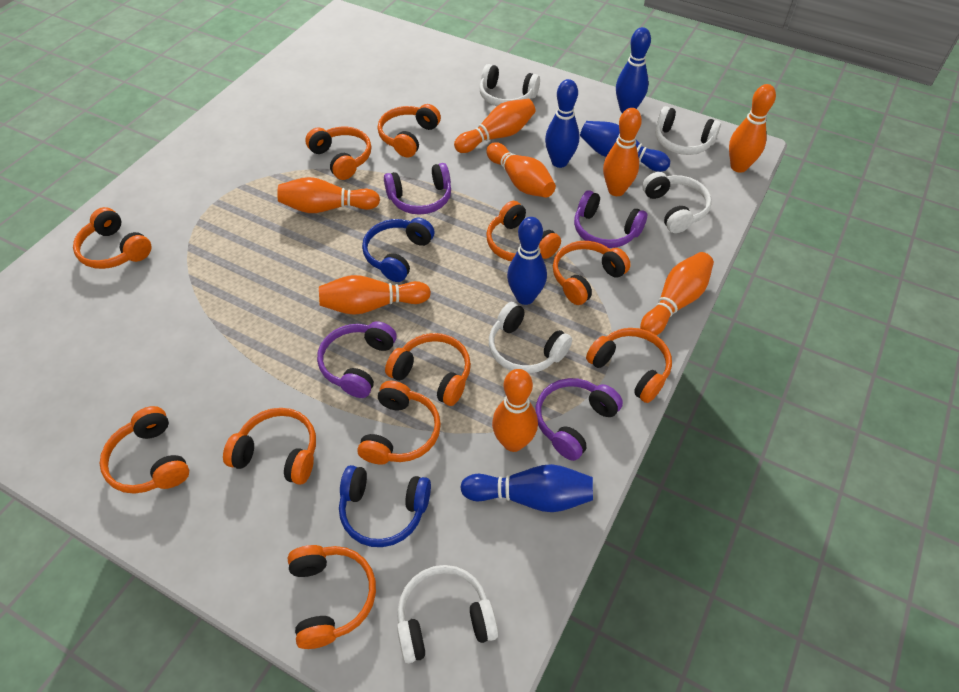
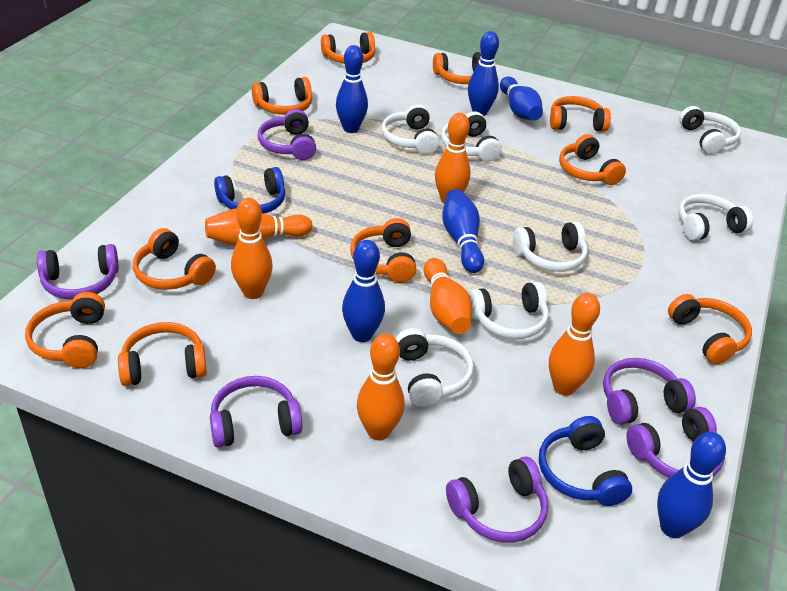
blue bowling pin: [460,464,593,512] [507,217,547,305] [545,79,579,168] [580,121,670,172] [616,27,651,113] = 5 -> [336,45,368,133] [342,240,385,342] [442,189,484,273] [468,31,499,116] [500,76,543,121] [657,432,726,538] = 6
orange bowling pin: [277,177,380,213] [319,275,431,315] [454,99,536,153] [486,142,556,198] [492,369,538,452] [603,108,642,196] [640,252,714,335] [729,84,776,173] = 8 -> [205,208,312,246] [231,198,273,299] [357,334,405,441] [424,258,472,334] [435,113,470,204] [549,293,600,396] = 6
orange headphones: [73,207,152,269] [99,406,189,494] [223,408,316,485] [288,545,376,649] [305,127,371,180] [358,381,441,465] [378,104,441,158] [385,333,471,406] [486,201,561,261] [553,241,631,305] [586,328,672,403] = 11 -> [25,292,105,368] [118,322,207,386] [133,228,216,290] [252,77,313,115] [321,32,375,64] [350,218,416,282] [433,52,481,84] [550,96,611,132] [559,134,626,185] [668,294,752,364] = 10
purple headphones: [317,321,397,398] [384,163,451,215] [535,378,623,461] [574,190,647,248] = 4 -> [37,244,119,300] [210,376,302,448] [258,109,316,160] [446,457,548,543] [603,358,696,425] [626,407,725,478] = 6
white headphones: [397,565,498,663] [479,64,540,106] [489,302,572,373] [642,172,712,233] [655,106,721,155] = 5 -> [381,104,439,154] [396,328,474,407] [441,111,502,162] [469,282,548,339] [513,222,588,272] [678,194,753,241] [679,106,741,154] = 7

